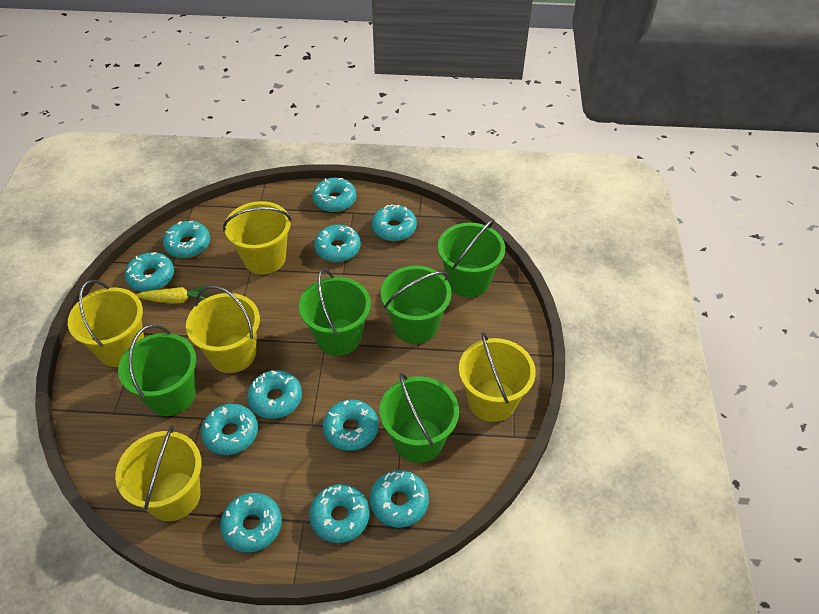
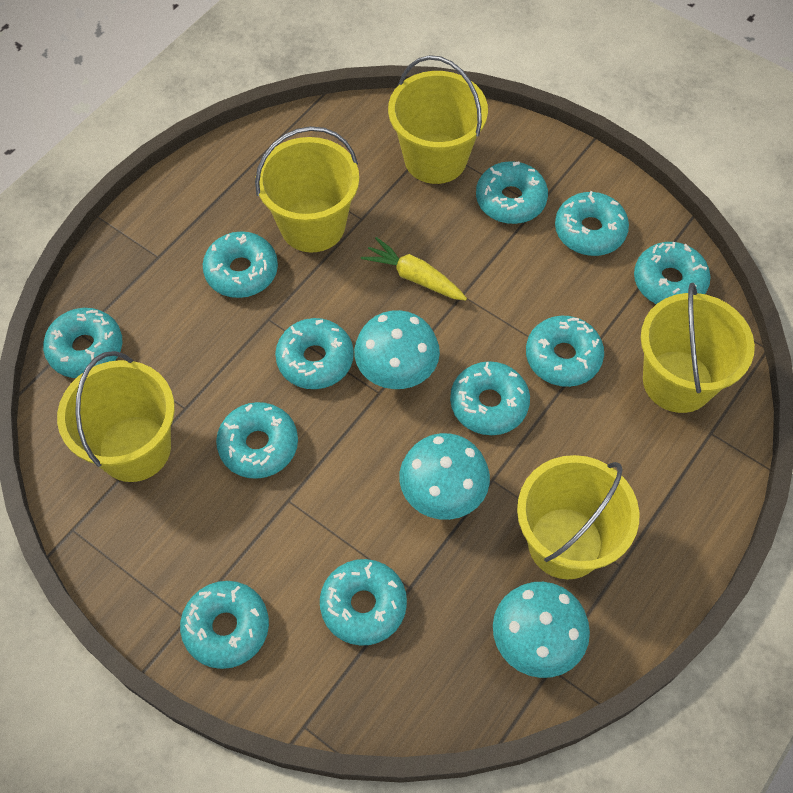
green bucket: [118,325,196,416] [299,268,371,356] [380,373,459,463] [381,266,452,344] [438,219,505,297] = 5 -> none = 0
turquoise mushroom: none = 0 -> [354,310,440,389] [399,433,490,520] [493,582,590,678] = 3

